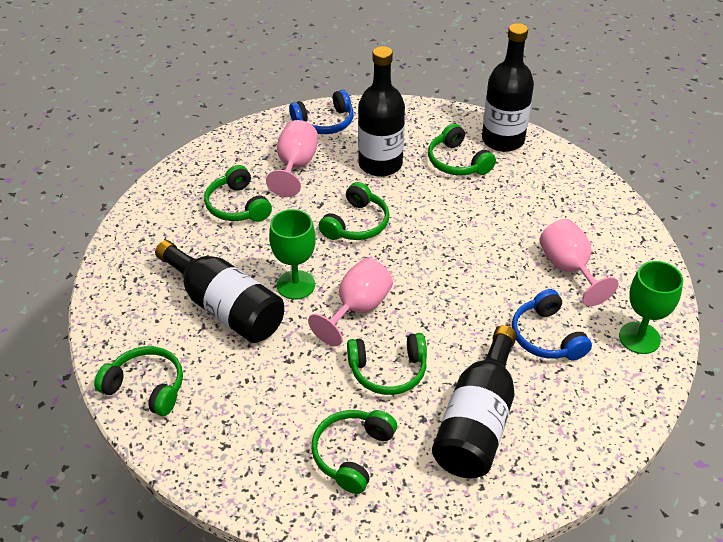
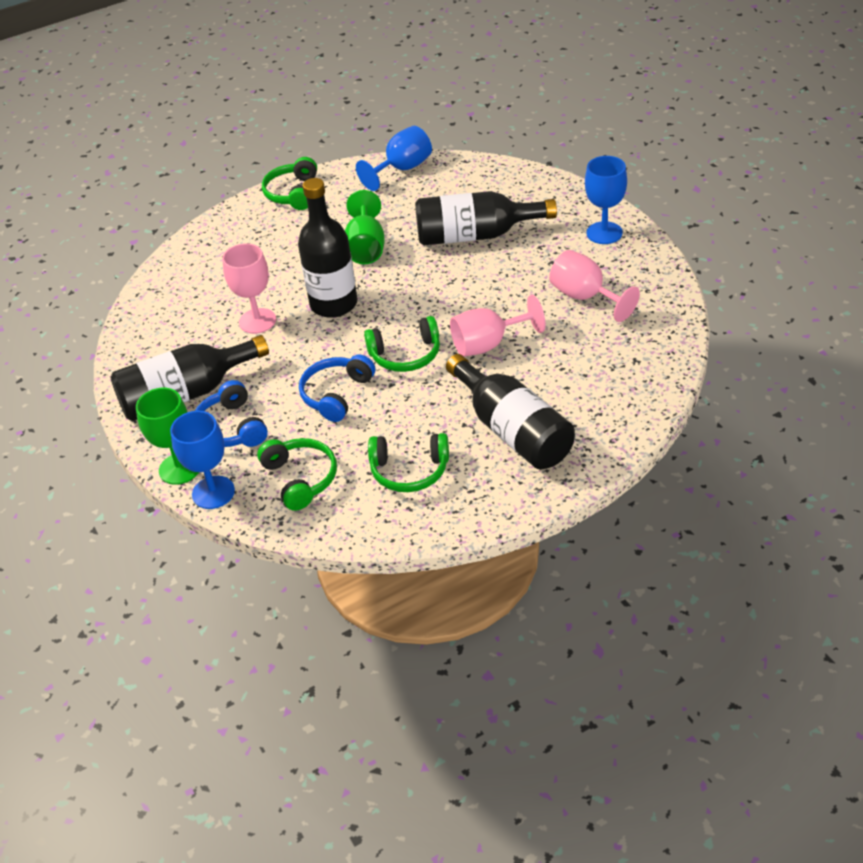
blue goblet: none = 0 -> [170,411,235,509] [356,126,432,191] [585,156,627,244] = 3
green headphones: [94,346,183,416] [204,165,272,222] [311,410,397,494] [319,182,390,240] [347,333,427,395] [428,124,496,175] = 6 -> [257,438,337,511] [262,157,317,210] [364,316,440,372] [368,433,449,492] = 4

